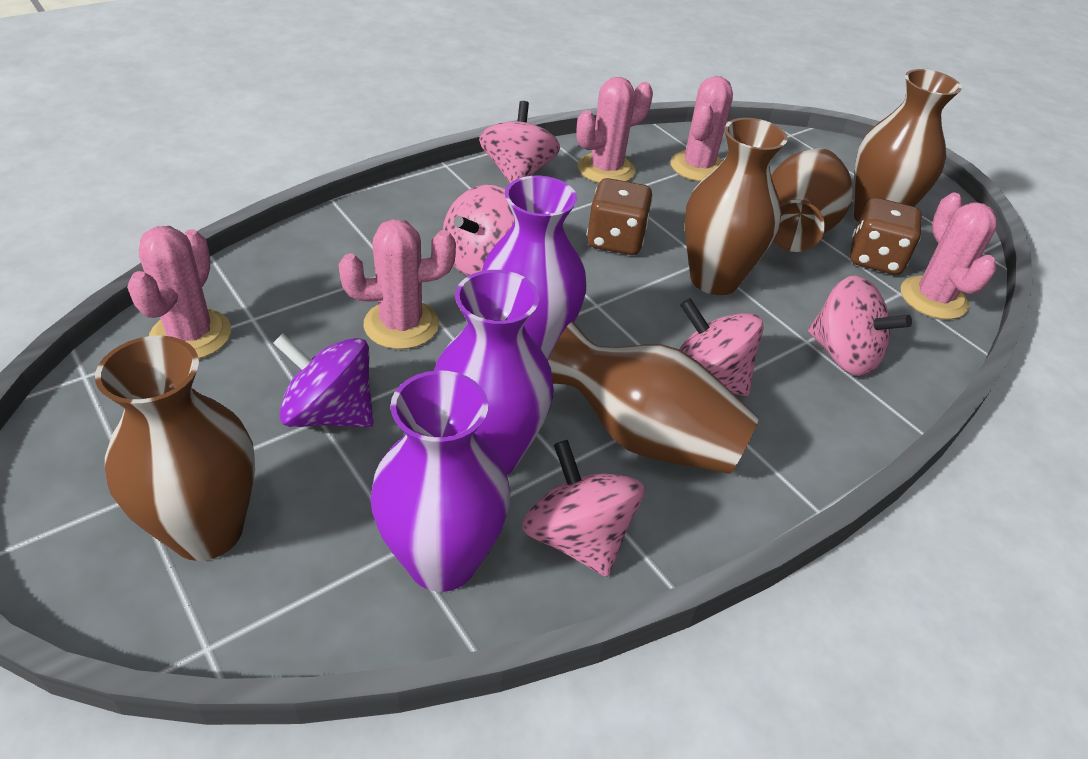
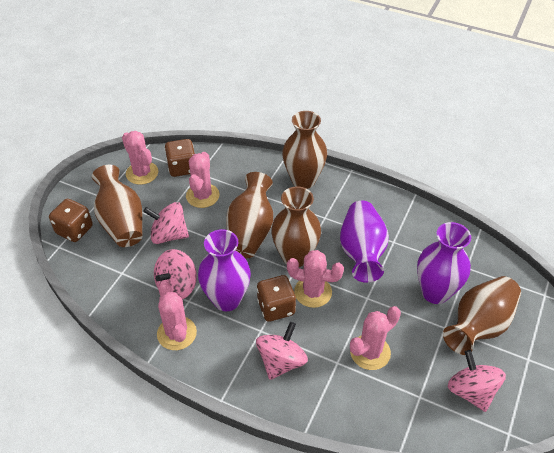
brown dice: [587,178,653,255] [850,198,922,275] = 2 -> [49,199,93,242] [165,139,195,177] [257,275,296,322] = 3
pink spinning top: [443,185,514,276] [479,101,560,183] [522,440,644,577] [679,298,764,396] [808,276,912,376] = 5 -> [143,202,189,244] [154,249,197,299] [256,322,308,380] [448,350,506,412] = 4
purple spinning top: [273,334,374,428] = 1 -> none = 0

